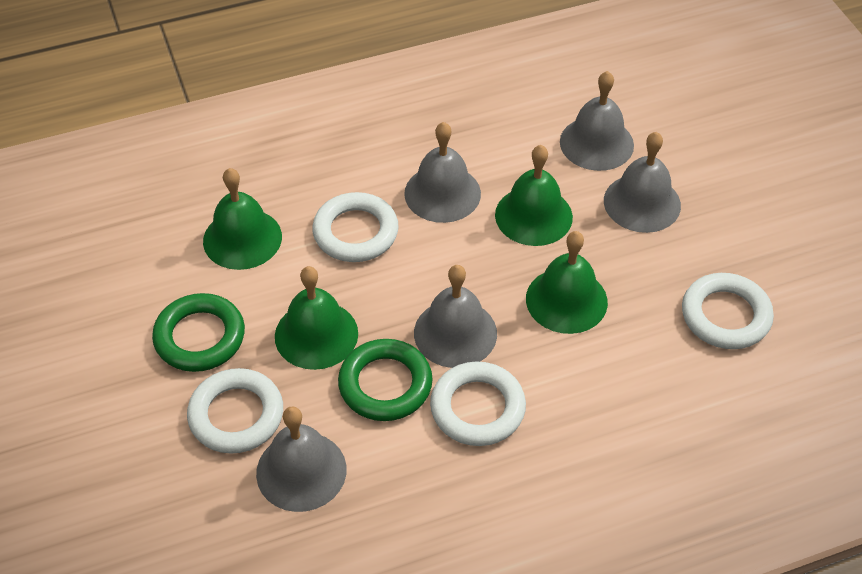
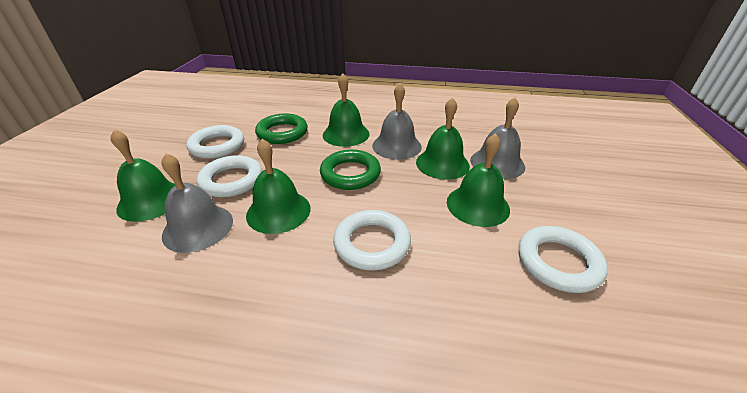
green bell: [203,168,282,270] [275,266,358,370] [495,145,573,246] [526,231,608,334] = 4 -> [110,129,176,222] [246,139,310,234] [323,73,370,147] [416,97,470,180] [447,133,510,227] = 5
grey bell: [256,406,346,512] [404,122,481,223] [414,265,497,368] [560,71,634,171] [604,132,681,233] = 5 -> [161,153,233,253] [372,83,422,160] [470,97,525,179] = 3

